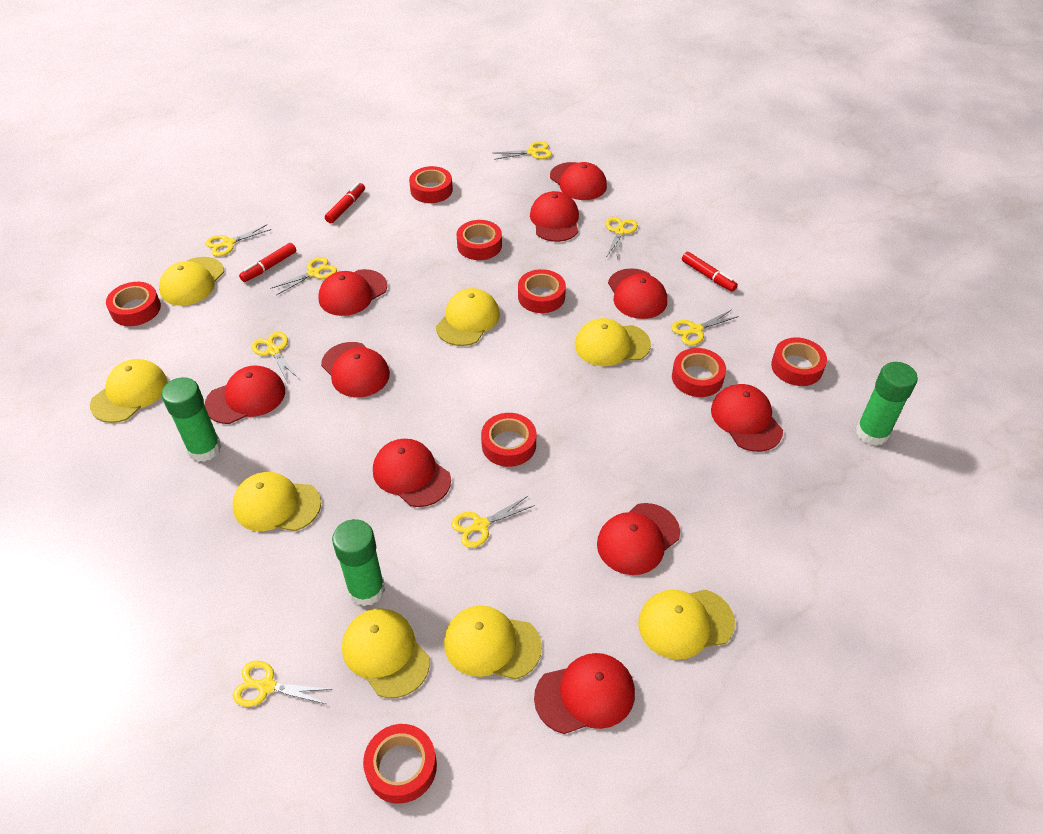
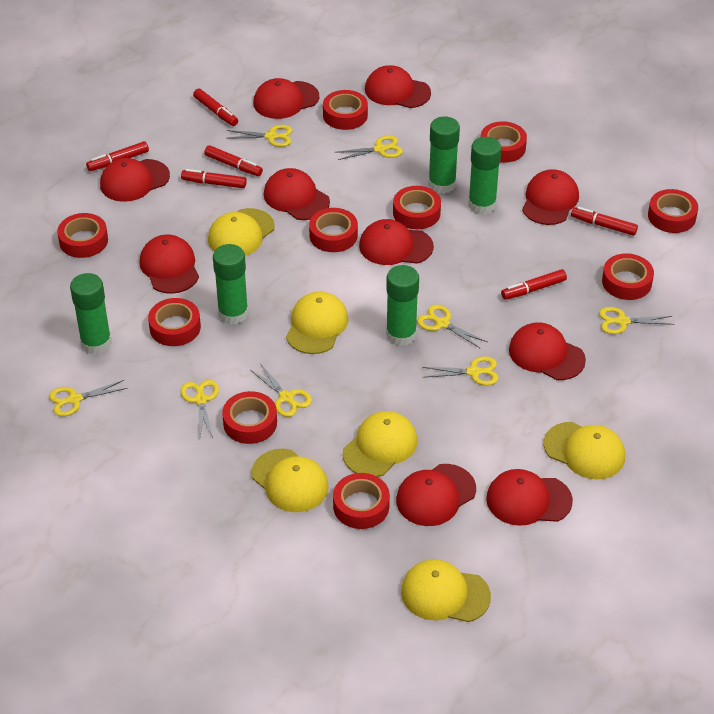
green glue stick: [162,377,222,462] [332,519,385,606] [856,362,918,446] = 3 -> [70,273,112,355] [213,244,248,325] [386,265,419,346] [428,116,460,194] [468,137,502,214] = 5
red marker: [239,243,296,282] [325,183,365,223] [682,252,738,292] = 3 -> [86,141,149,171] [181,169,247,188] [193,88,238,126] [204,145,263,176] [501,269,567,300] [571,207,638,236] = 6
red tape: [106,282,161,326] [363,724,437,804] [409,166,453,203] [457,220,502,260] [481,413,536,467] [518,269,566,313] [672,348,726,397] [771,338,827,386] = 8 -> [57,213,108,258] [148,298,201,346] [222,391,277,444] [309,208,358,252] [323,90,368,130] [333,473,390,529] [393,186,441,229] [481,121,527,163] [602,253,654,300] [648,189,698,233] = 10
yellow cap: [90,359,168,423] [159,257,224,306] [233,472,321,531] [342,608,430,698] [436,288,500,346] [444,605,542,680] [575,318,651,366] [638,590,735,660] = 8 -> [208,208,275,256] [251,449,329,512] [286,291,348,354] [343,411,417,477] [401,559,491,622] [543,422,625,479] = 6

